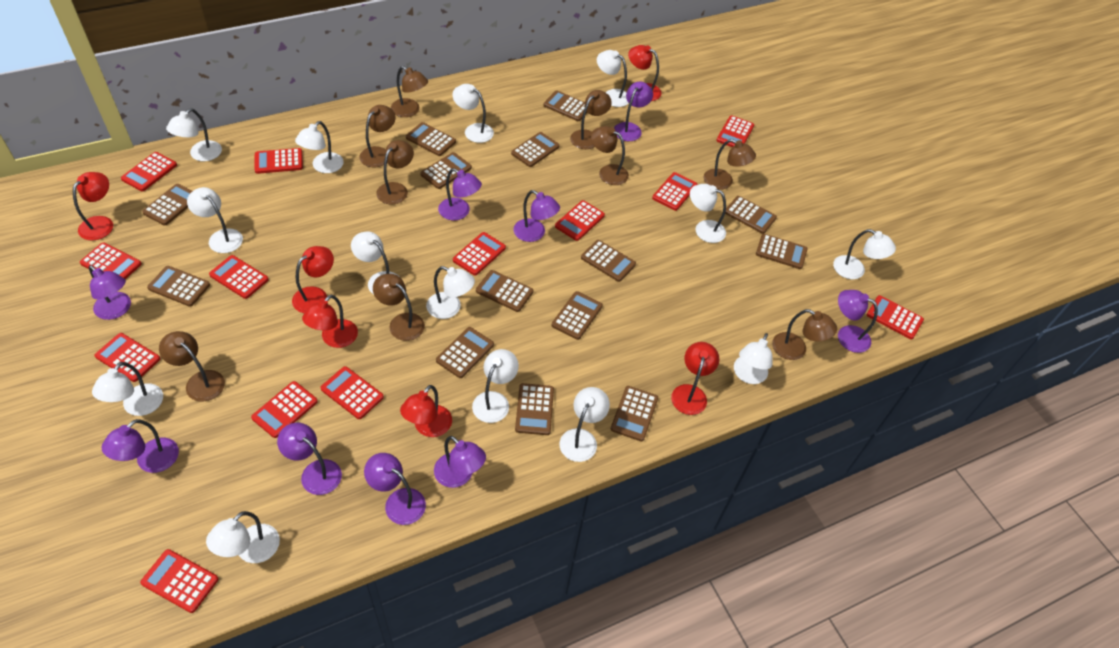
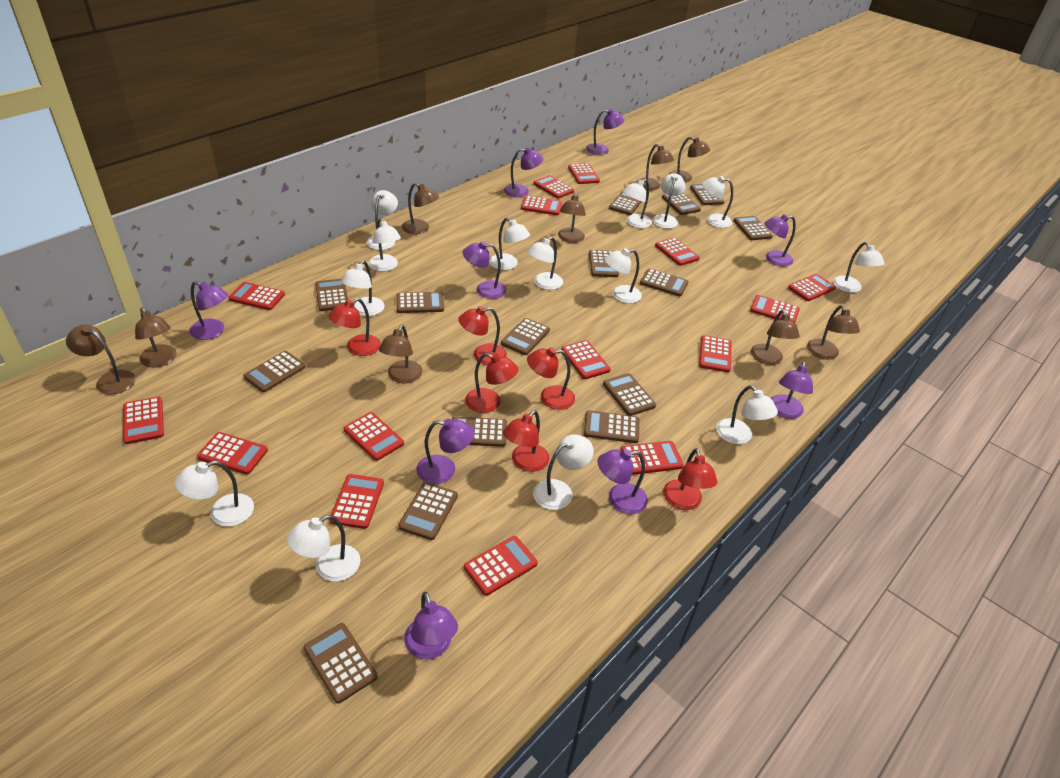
brown calculator: [142,184,192,226] [147,266,210,307] [406,122,456,156] [420,152,472,189] [436,327,494,378] [476,270,533,312] [511,132,560,167] [515,383,554,435] [544,90,587,121] [552,291,603,340] [581,240,636,282] [611,386,658,442] [725,196,777,234] [756,234,808,269] = 14 -> [243,351,305,392] [303,623,378,704] [315,279,348,311] [397,292,444,313] [398,482,458,540] [452,416,507,447] [501,318,550,355] [584,410,639,443] [589,250,619,277] [603,373,656,416] [609,191,642,215] [640,269,689,296] [662,193,701,215] [690,184,724,205] [734,216,773,240] = 15
red calculator: [80,242,142,279] [95,333,160,382] [121,152,177,191] [140,549,219,613] [209,255,269,299] [251,381,318,438] [255,148,303,174] [320,366,384,419] [453,232,506,276] [555,200,605,241] [652,172,698,211] [716,115,754,147] [867,295,924,339] = 13 -> [123,397,164,444] [197,432,268,475] [228,282,285,310] [329,474,384,529] [344,412,404,461] [464,536,538,596] [521,196,562,215] [533,175,574,199] [561,340,611,379] [568,163,600,184] [620,441,684,475] [655,237,700,266] [699,335,731,373] [750,295,800,323] [788,274,836,301] = 15

